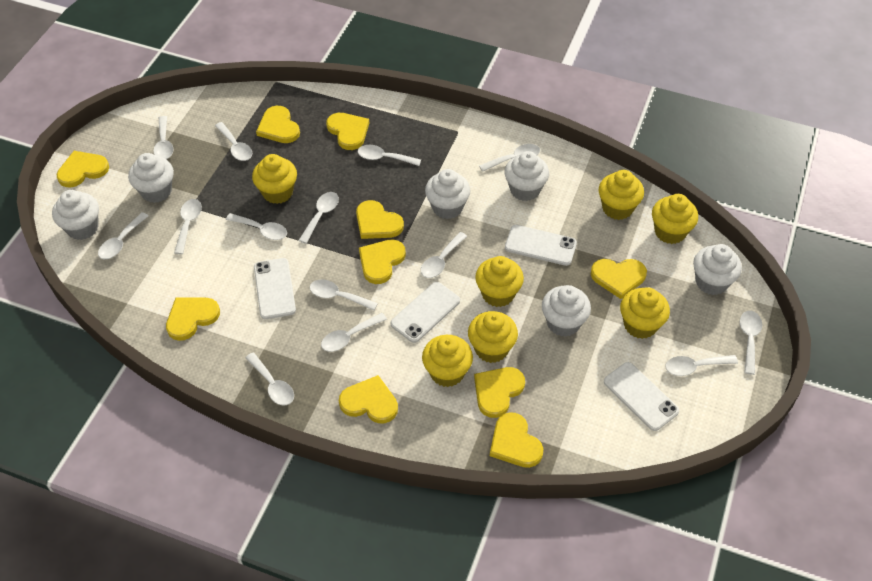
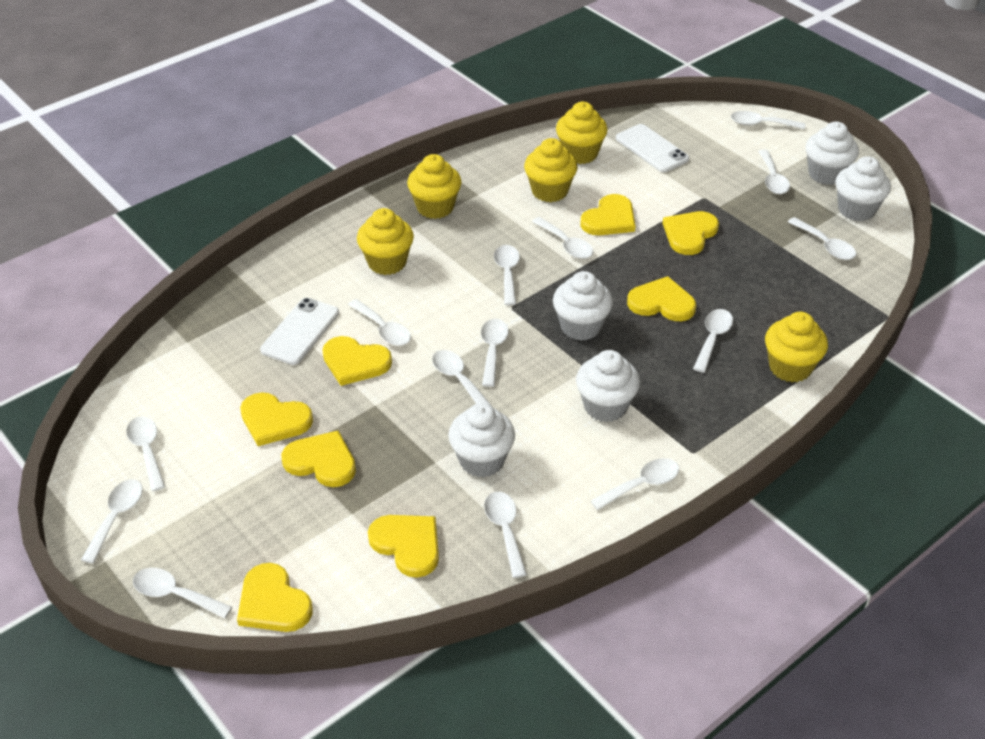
white cupcake: [52,190,99,240] [128,153,174,203] [425,169,470,219] [504,151,549,201] [542,285,591,337] [693,244,742,295] = 6 -> [448,403,515,477] [553,271,613,341] [576,350,640,422] [806,122,859,185] [836,156,891,221] = 5
white phone: [254,258,296,319] [390,282,460,343] [505,225,577,266] [604,362,679,431] = 4 -> [260,298,339,365] [616,124,689,172] = 2
yellow cupcake: [252,154,297,204] [422,335,473,387] [468,311,518,363] [475,256,524,307] [599,170,644,220] [620,287,670,339] [652,194,698,244] = 7 -> [357,208,414,275] [407,154,461,219] [524,138,578,202] [556,102,608,164] [765,312,828,382] = 5
yellow heart: [57,151,109,188] [166,297,220,341] [256,106,300,143] [326,113,369,150] [339,375,398,424] [356,200,404,239] [359,239,406,284] [474,367,525,418] [490,412,543,468] [591,259,647,299] = 10 -> [237,563,313,632] [240,392,313,446] [281,431,356,487] [322,336,392,386] [368,515,439,578] [580,194,635,235] [627,276,696,321] [662,211,719,255] = 8

